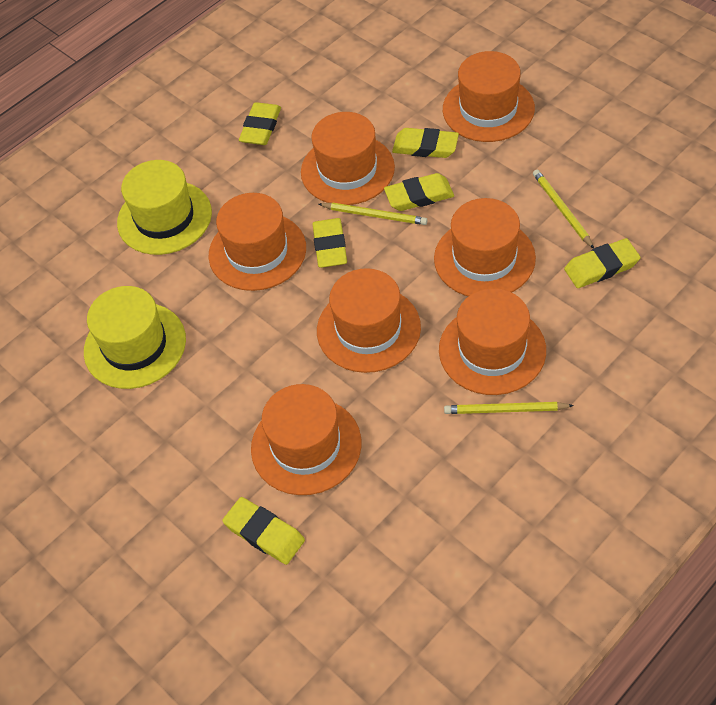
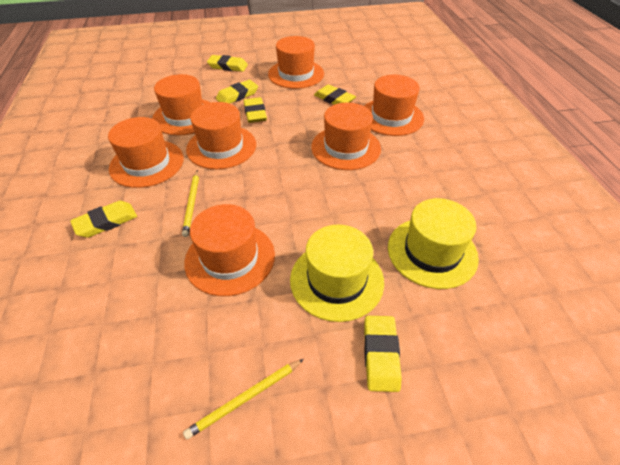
yellow pencil: [319,202,427,225] [444,402,574,414] [533,170,594,249] = 3 -> [182,170,199,237] [183,359,304,439] = 2

